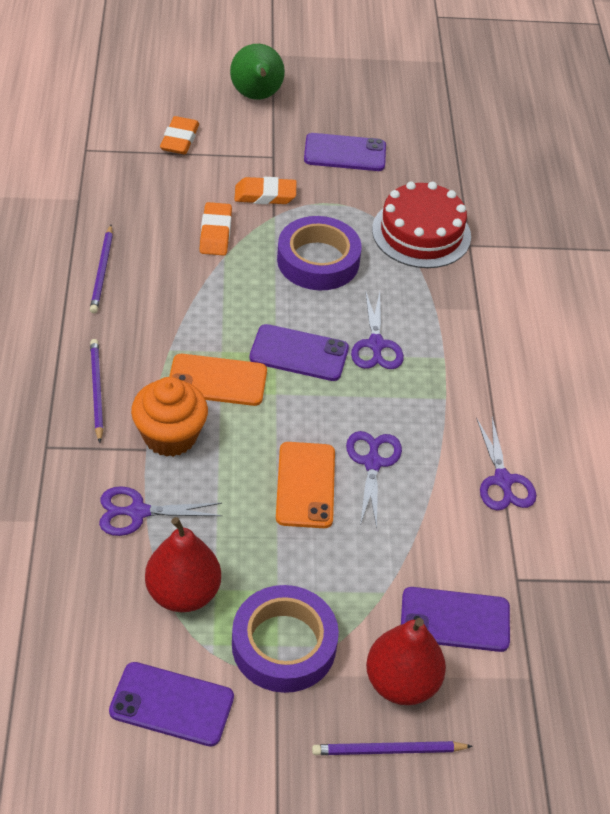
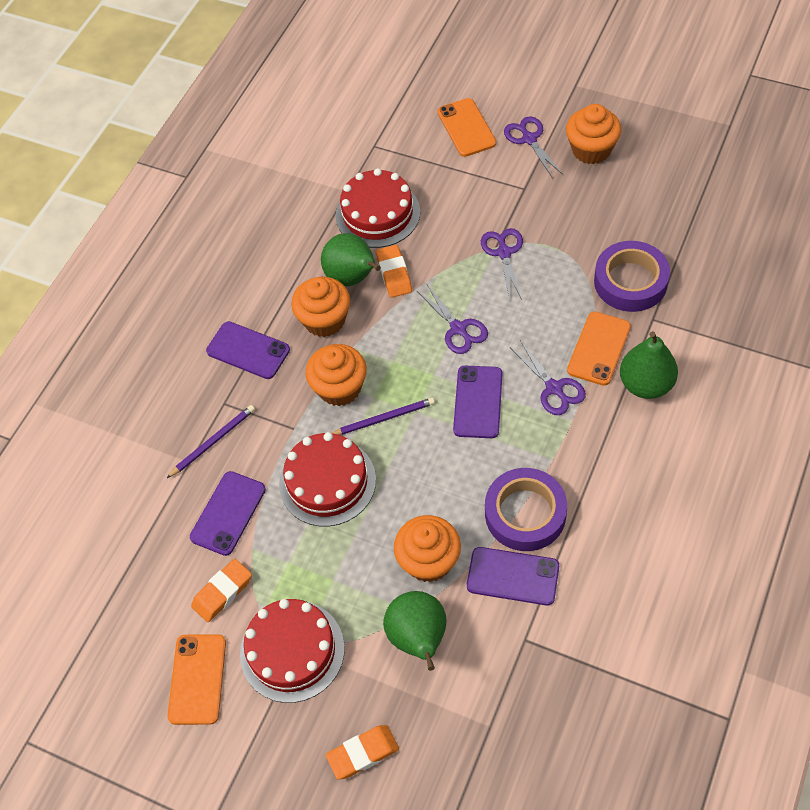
green pear: [230,44,285,100] = 1 -> [321,233,381,286] [383,591,447,671] [620,331,678,399] = 3
orange cupcake: [131,377,208,457] = 1 -> [291,277,350,337] [306,344,367,406] [394,515,461,582] [566,104,621,164] = 4
orange phone: [169,354,267,406] [276,442,335,528] = 2 -> [167,634,226,725] [437,98,496,157] [567,312,631,386] = 3
purple pencil: [90,225,113,313] [90,339,103,443] [312,741,473,755] = 3 -> [167,405,255,478] [332,398,435,435] = 2
red cake: [372,181,471,268] = 1 -> [240,599,345,703] [279,432,376,527] [336,168,420,248] = 3
red pear: [145,517,221,612] [366,618,446,705] = 2 -> none = 0

